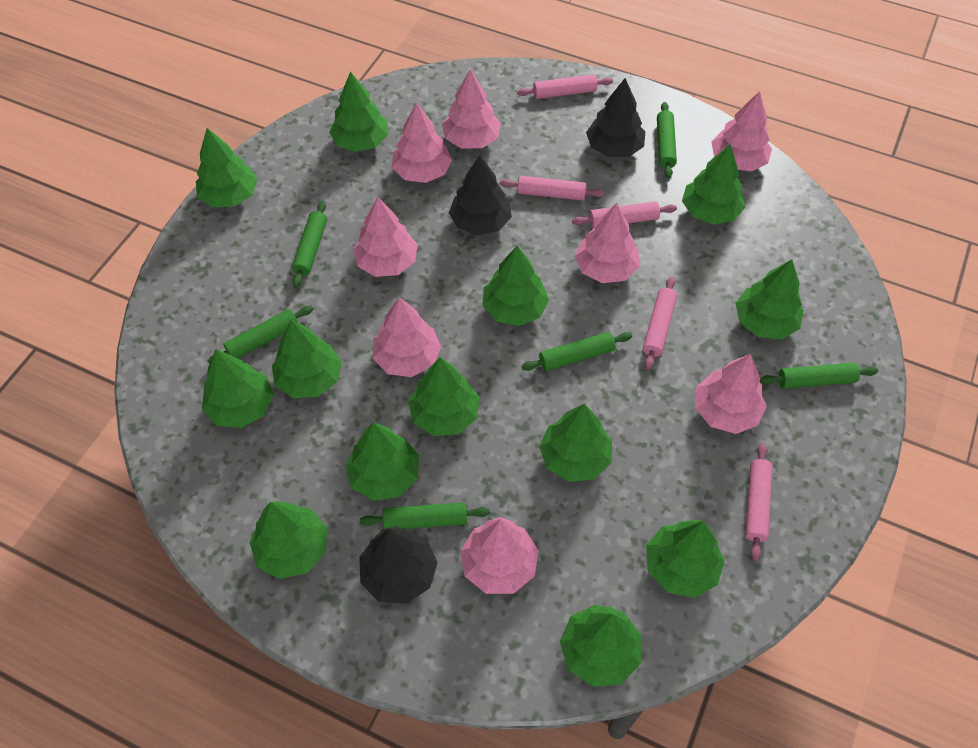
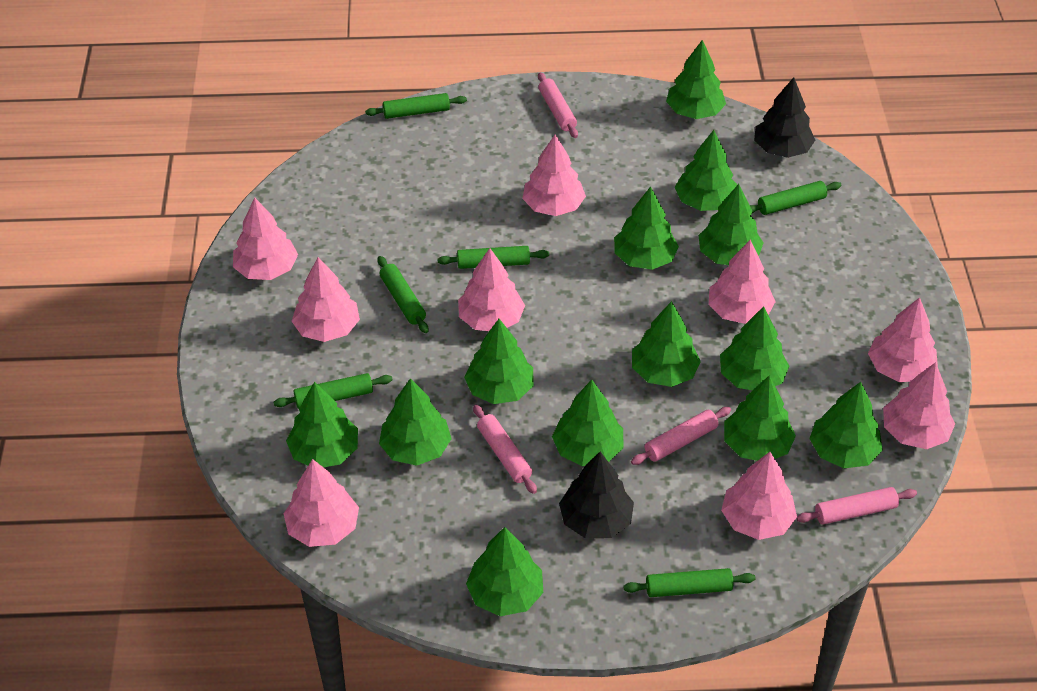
black tree: [359,526,438,604] [449,155,512,235] [586,78,645,157] = 3 -> [559,451,634,538] [754,77,815,158] = 2
pink rolling pin: [500,176,605,201] [517,74,613,99] [572,201,677,228] [643,276,677,370] [745,443,773,561] = 5 -> [473,405,537,494] [538,72,578,138] [631,407,731,465] [796,487,917,525] = 4
pink tree: [353,197,418,277] [373,297,441,377] [392,103,452,183] [442,69,501,148] [460,517,539,594] [575,203,639,283] [695,354,767,434] [711,91,772,171] = 8 -> [233,198,298,280] [283,459,359,547] [292,257,360,342] [458,248,525,331] [523,134,586,216] [709,240,776,324] [721,452,797,540] [868,297,938,382] [883,362,955,449] = 9

